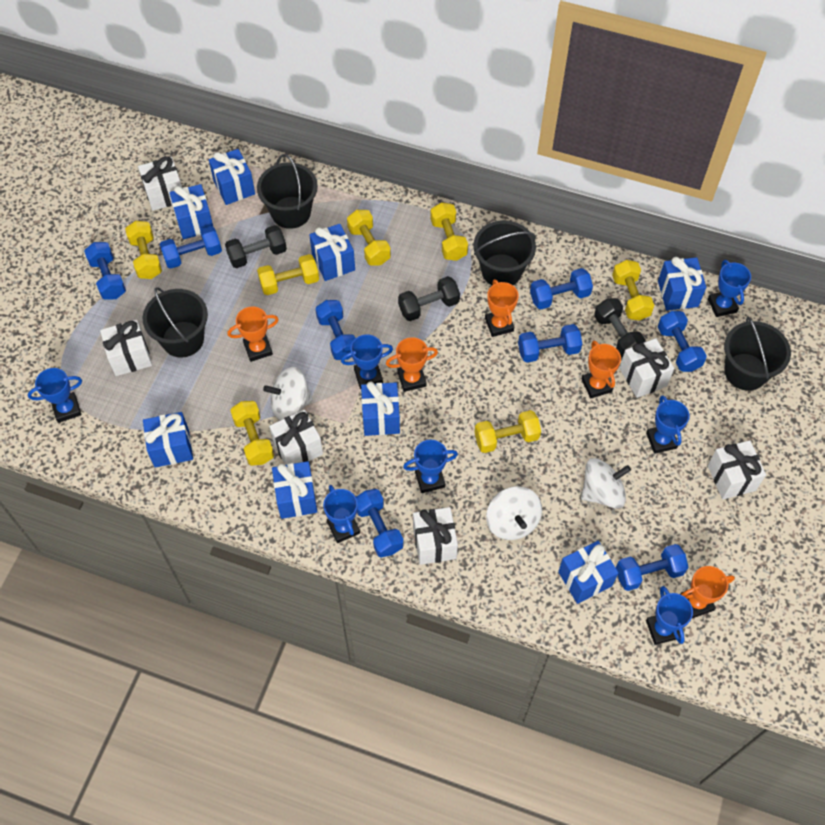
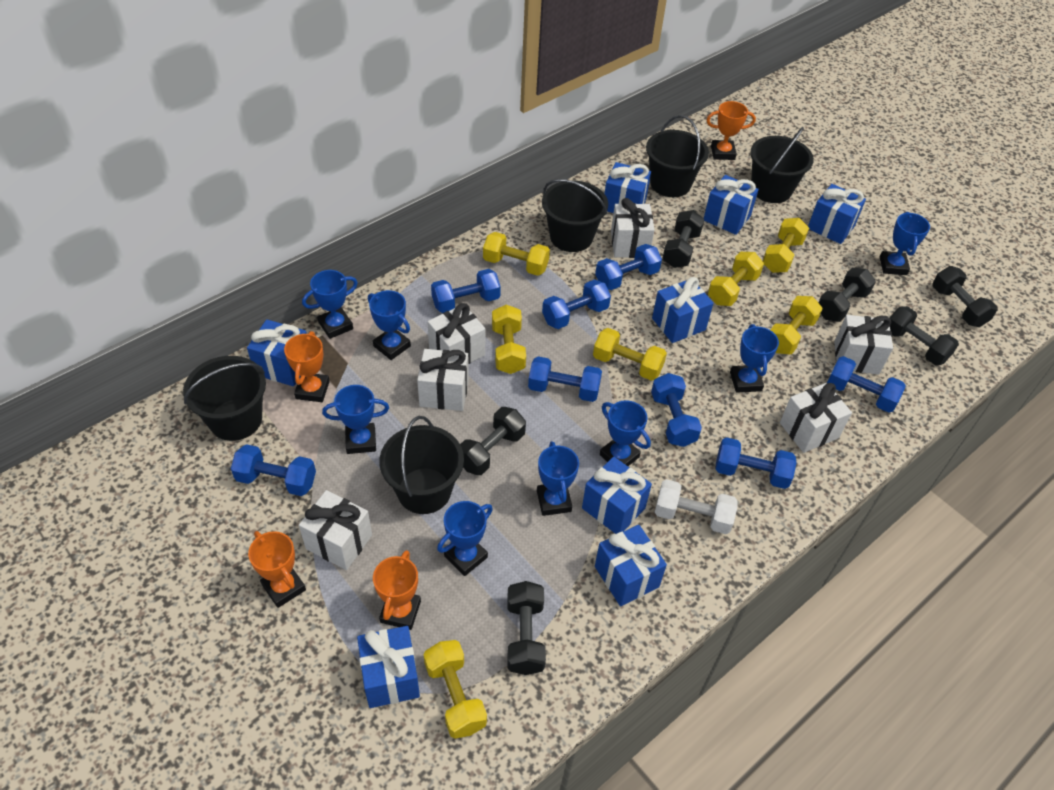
black bucket: [143,287,208,358] [257,154,318,229] [473,221,536,285] [724,317,791,391] = 4 -> [183,356,266,441] [379,416,464,514] [542,179,608,252] [646,115,709,197] [750,127,814,203] = 5
black dumbbell: [225,225,287,268] [398,276,460,321] [594,298,646,357] = 3 -> [460,407,526,475] [507,581,546,675] [663,210,704,268] [818,268,876,322] [889,306,959,365] [932,266,998,327] = 6
blue trophy: [28,368,82,423] [323,485,360,543] [341,334,393,389] [403,440,458,493] [646,395,689,454] [646,586,693,645] [708,260,751,317] = 7 -> [302,270,358,339] [322,385,389,454] [368,290,411,360] [437,501,493,576] [537,441,579,516] [600,400,651,466] [730,324,779,393] [880,212,930,275] = 8
orange trophy: [227,307,279,362] [386,337,438,392] [485,279,519,337] [582,341,621,398] [680,566,735,618] = 5 -> [248,531,306,608] [284,331,330,402] [373,550,421,630] [706,101,756,160] = 4
white dumbbell: none = 0 -> [655,479,738,534] = 1
white spinning top: [263,367,313,420] [486,487,542,540] [581,458,631,509] = 3 -> none = 0

